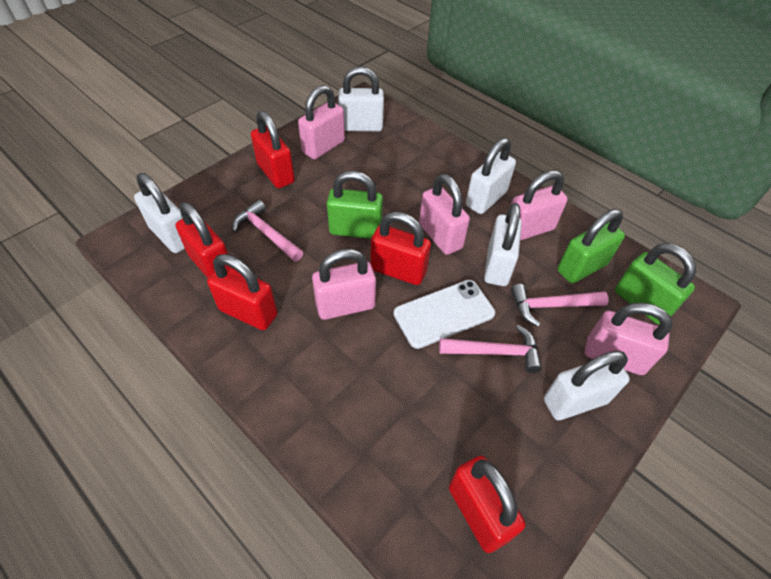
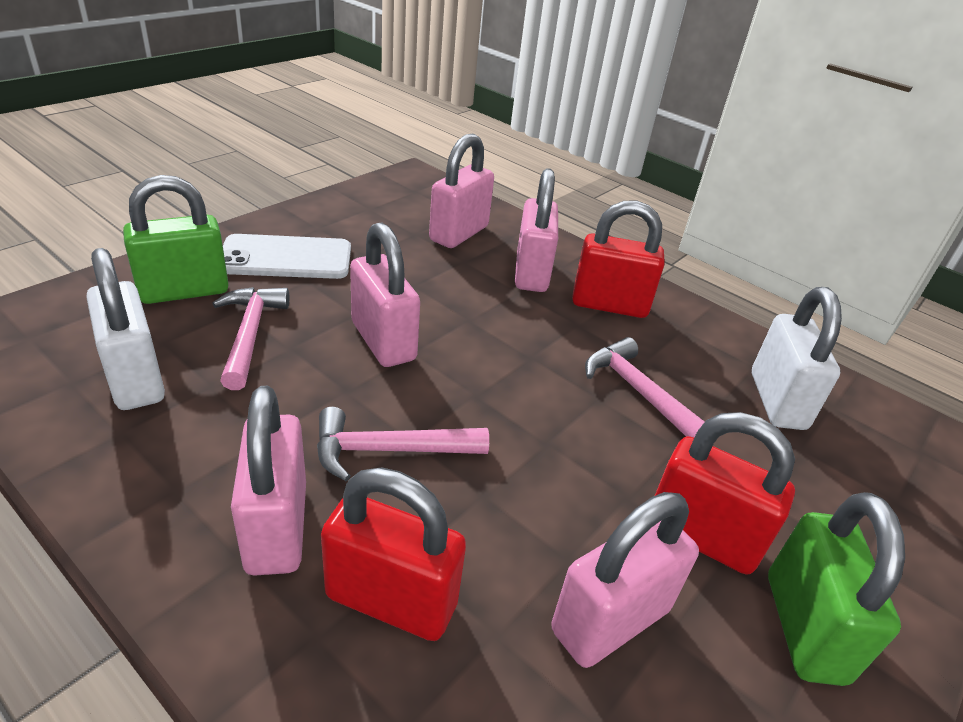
green padlock: [327,171,383,239] [557,209,625,284] [615,243,696,324] = 3 -> [123,175,229,304] [768,492,905,686] = 2
red padlock: [175,202,228,278] [207,254,278,330] [251,111,295,188] [371,212,431,285] [449,456,525,553] = 5 -> [321,467,466,641] [572,201,665,318] [655,412,795,575] = 3
white padlock: [134,173,185,253] [338,67,384,131] [466,138,516,214] [484,203,522,286] [544,351,630,420] = 5 -> [86,248,165,410] [752,287,842,430] = 2

